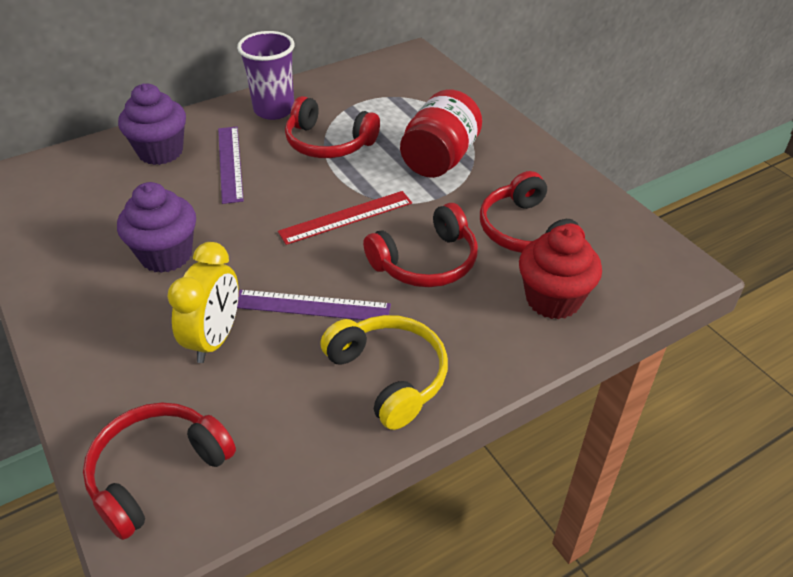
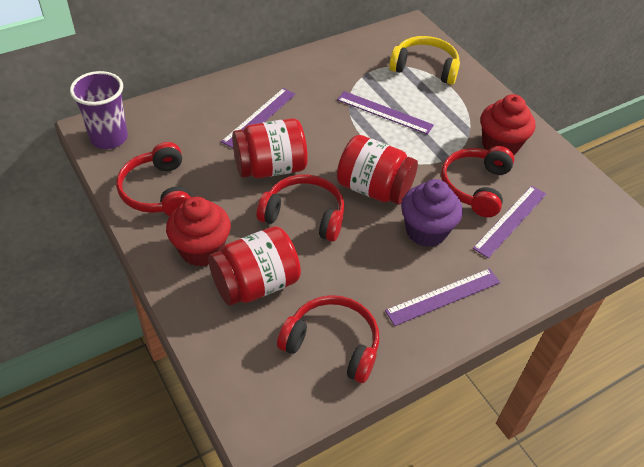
purple cupcake: [117,182,196,273] [118,83,186,165] = 2 -> [401,179,463,247] = 1
purple ruler: [218,126,244,204] [237,290,391,320] = 2 -> [221,88,296,148] [337,91,434,135] [385,268,500,326] [473,186,546,258] = 4
red cupcake: [519,225,602,319] = 1 -> [166,197,231,267] [481,94,535,155] = 2
red jar: [400,89,482,178] = 1 -> [208,226,301,306] [232,118,308,178] [337,135,418,205] = 3
red ruler: [278,191,412,245] = 1 -> none = 0
yellow clock: [167,242,239,363] = 1 -> none = 0

